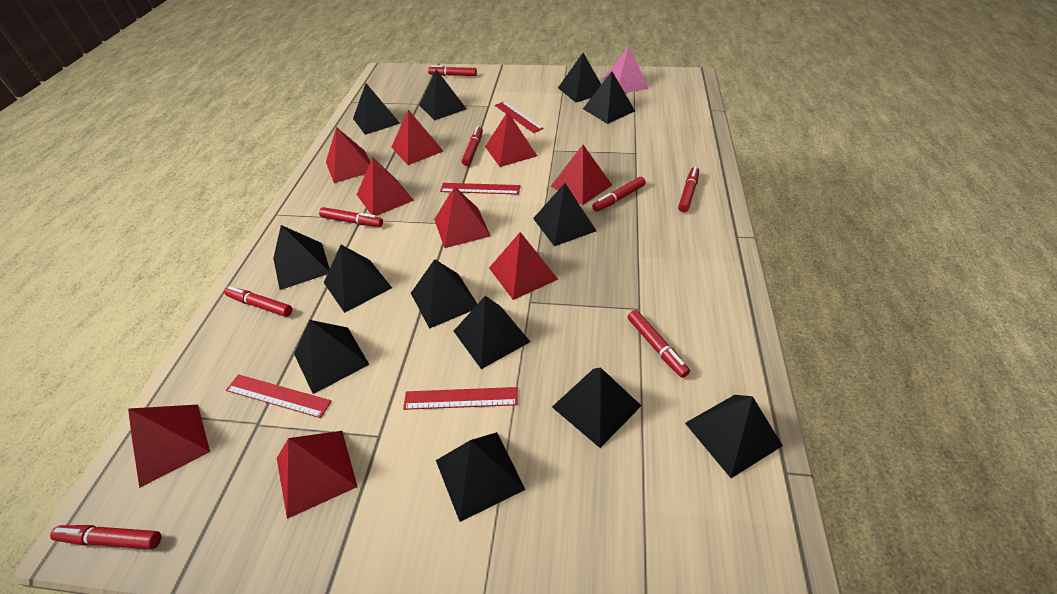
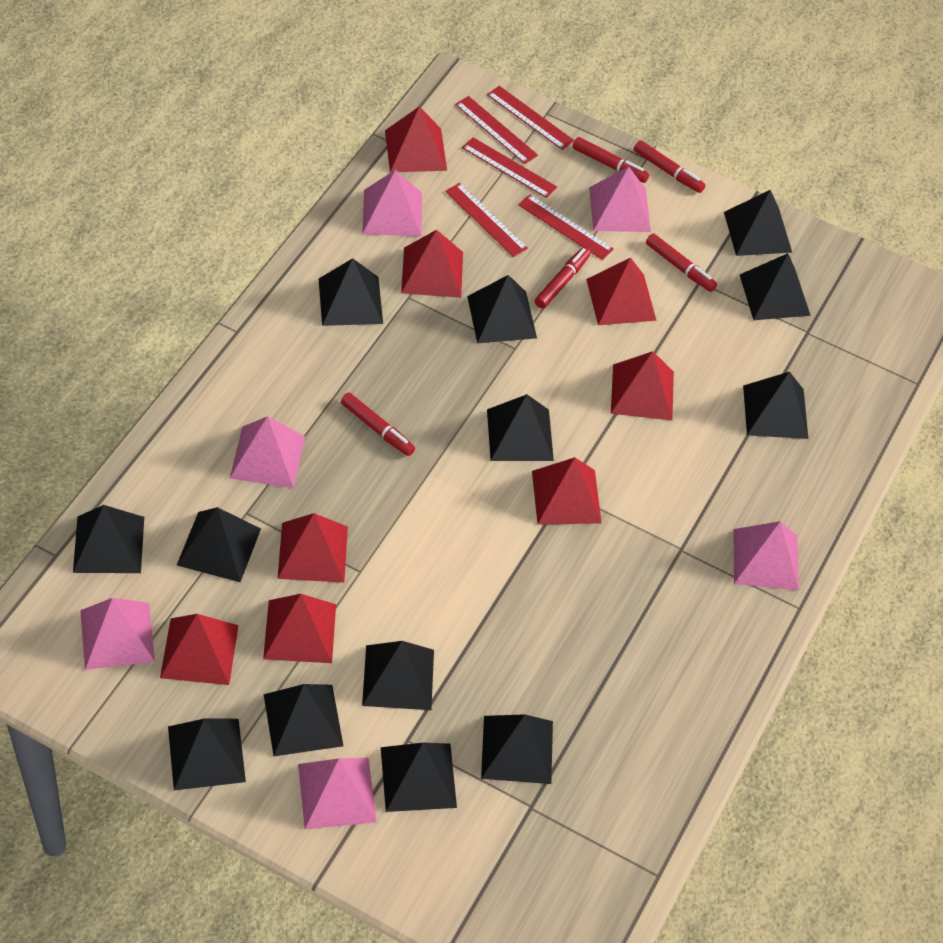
pink pyramid: [603,46,649,93] = 1 -> [80,598,155,670] [230,416,305,488] [298,758,377,829] [362,170,422,237] [589,167,651,232] [734,521,799,590] = 6
red marker: [50,525,162,549] [224,286,292,317] [319,207,383,227] [428,65,477,76] [462,126,483,166] [592,177,646,212] [628,310,690,378] [678,167,699,212] = 8 -> [341,393,415,456] [535,247,591,309] [572,137,649,183] [634,140,705,193] [646,233,717,292] = 5
red pyramid: [128,404,210,488] [277,431,357,519] [326,127,370,183] [357,157,414,216] [391,110,443,165] [434,186,491,248] [485,112,537,167] [489,232,558,300] [551,145,612,205] = 9 -> [160,614,239,685] [263,594,336,663] [277,513,348,583] [385,106,447,172] [401,230,463,298] [532,457,602,525] [586,258,657,325] [611,351,674,420] = 8
red ruler: [226,374,331,418] [403,387,518,410] [440,183,520,195] [495,101,544,133] = 4 -> [445,183,528,257] [455,96,538,164] [462,137,558,198] [487,86,574,150] [518,194,614,260] = 5

